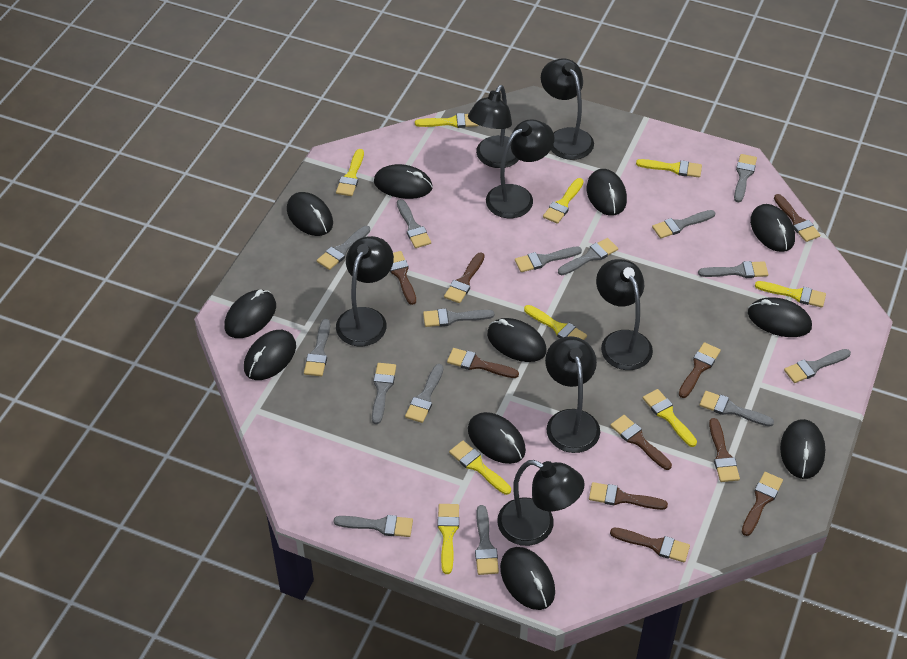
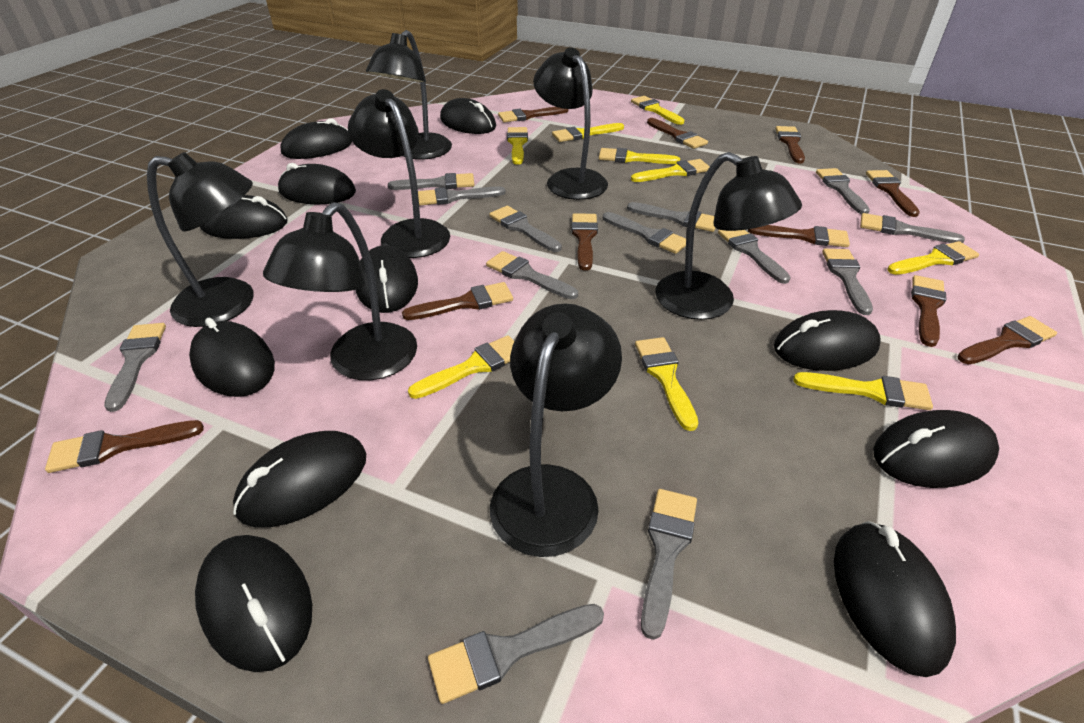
grey brush: [304,319,330,376] [317,226,370,270] [334,515,413,537] [372,363,396,424] [397,199,431,248] [405,364,444,423] [423,308,495,327] [475,505,499,575] [515,247,582,272] [558,238,618,275] [652,210,715,238] [698,261,768,278] [699,391,774,427] [734,154,757,202] [784,349,851,383] = 15 -> [104,323,166,412] [388,173,474,190] [418,186,505,205] [428,604,604,704] [486,251,578,299] [489,206,562,252] [603,212,686,254] [627,202,716,232] [641,489,697,640] [718,230,791,284] [816,168,870,214] [822,249,873,315] [860,213,965,243] = 13

